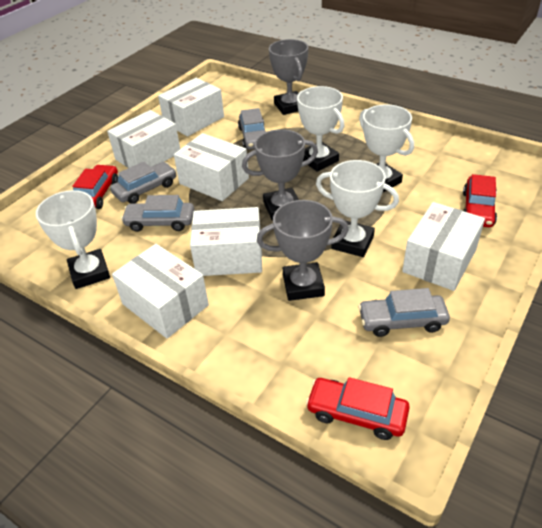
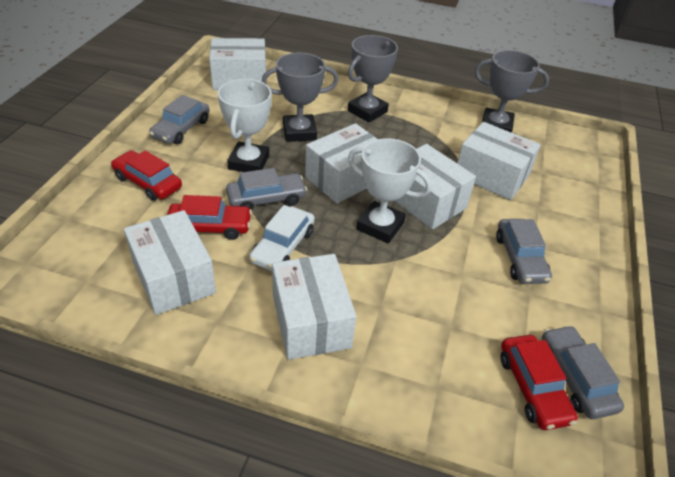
white car: none = 0 -> [249,205,315,271] = 1
white trophy: [36,190,110,289] [297,86,344,172] [316,160,399,257] [359,104,414,192] = 4 -> [218,79,272,172] [348,138,432,243] = 2

